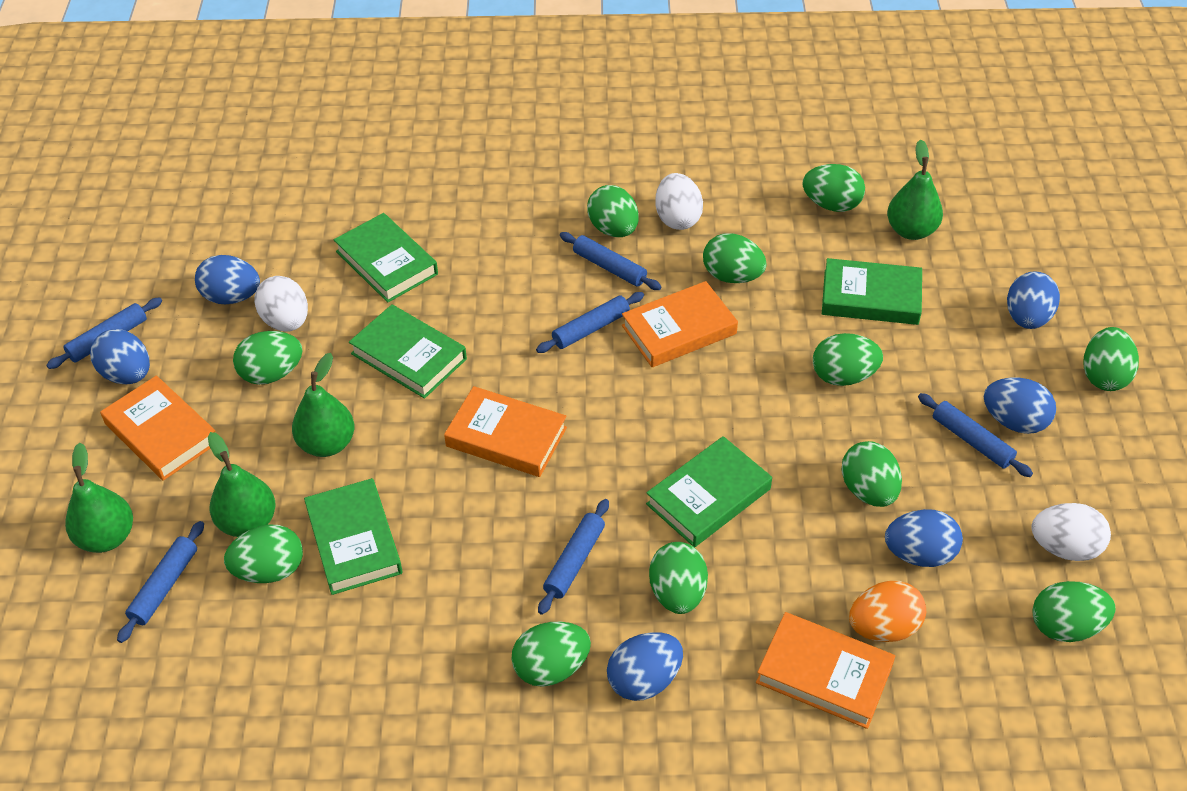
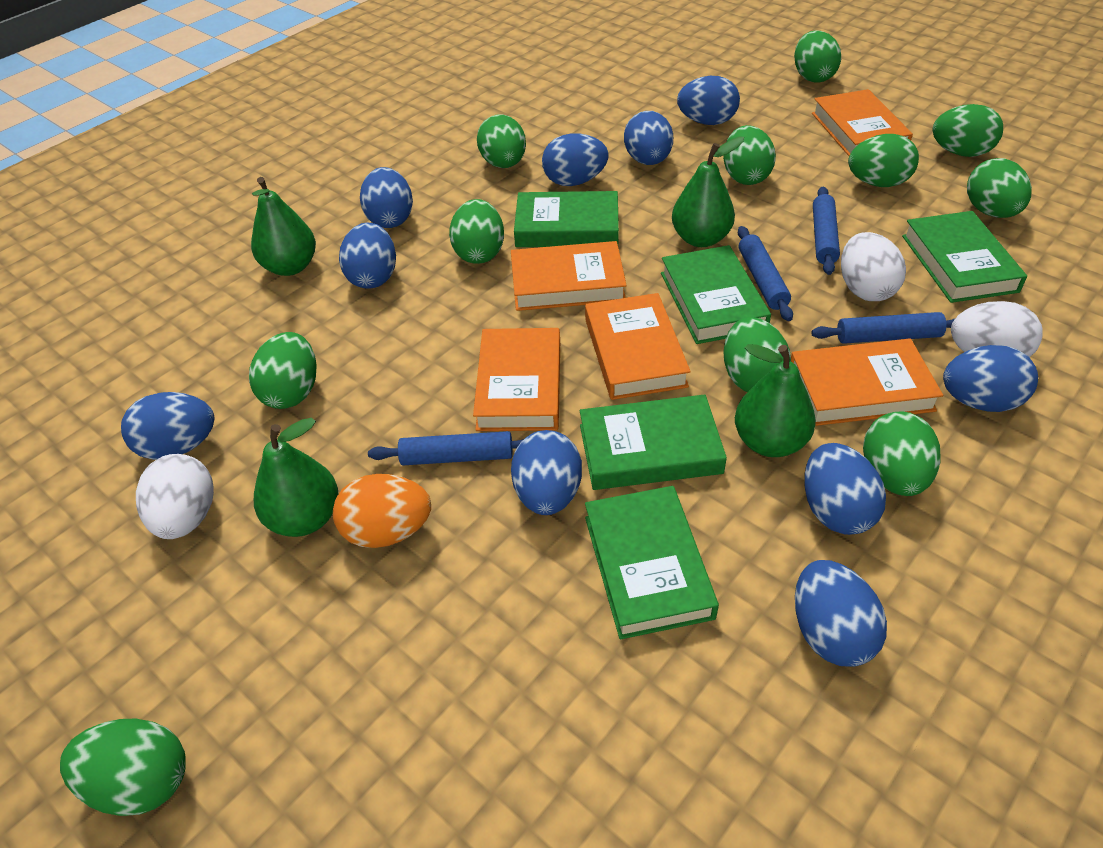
blue egg: [90,329,150,384] [195,255,260,304] [607,632,683,701] [885,509,963,567] [984,378,1056,434] [1007,271,1060,329] = 6 -> [121,392,214,460] [339,223,396,288] [360,167,413,228] [511,430,582,515] [542,133,608,186] [624,111,673,165] [677,76,740,125] [795,560,887,667] [804,443,886,535] [943,345,1038,412] = 10
blue rolling pin: [46,297,162,369] [117,521,204,643] [536,292,644,353] [538,499,609,615] [560,232,661,290] [918,393,1033,477] = 6 -> [368,431,524,465] [738,226,793,321] [811,312,955,344] [813,187,840,275] = 4
orange book: [100,375,216,481] [444,386,567,477] [622,281,738,368] [756,612,895,729] = 4 -> [473,328,560,431] [511,241,627,311] [585,293,691,400] [791,339,943,426] [812,89,913,156] = 5

